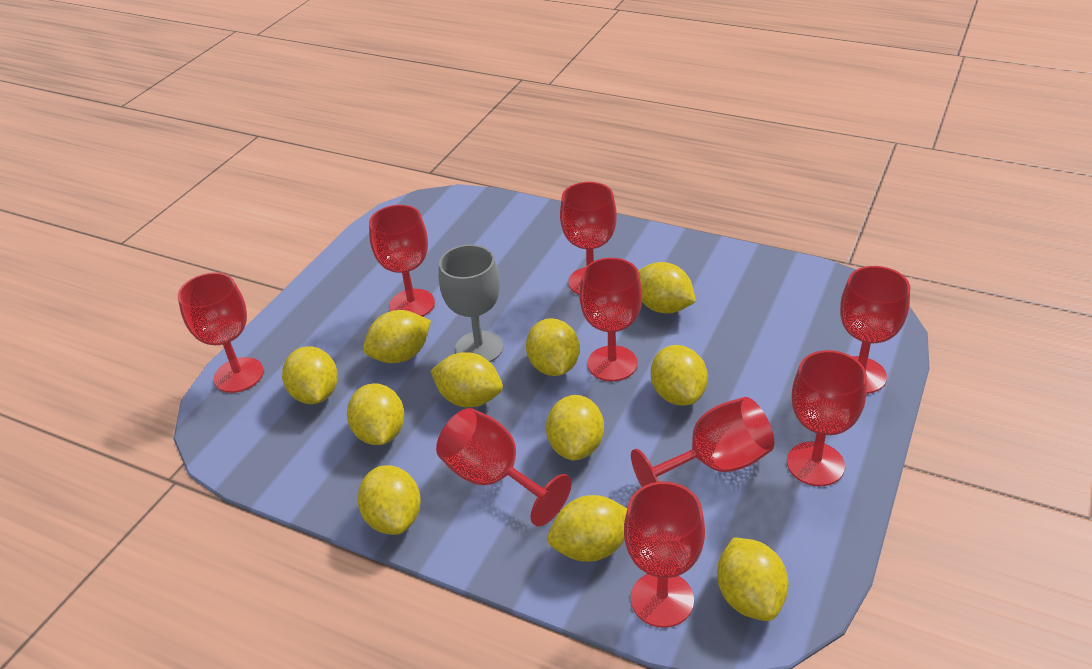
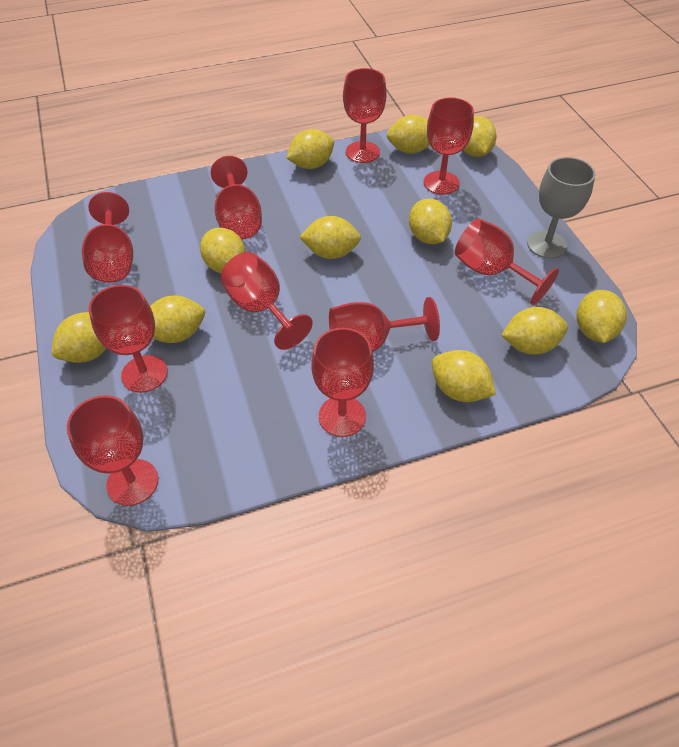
red goblet: [178,272,263,393] [369,205,435,317] [436,408,572,526] [560,182,617,294] [579,258,642,381] [624,482,705,628] [631,397,774,487] [787,350,867,486] [840,266,910,394] = 9 -> [67,395,158,506] [82,192,133,283] [88,285,168,393] [211,156,262,240] [220,252,313,350] [311,328,374,437] [329,297,440,352] [343,68,387,163] [424,97,474,195] [455,219,559,305] = 10

